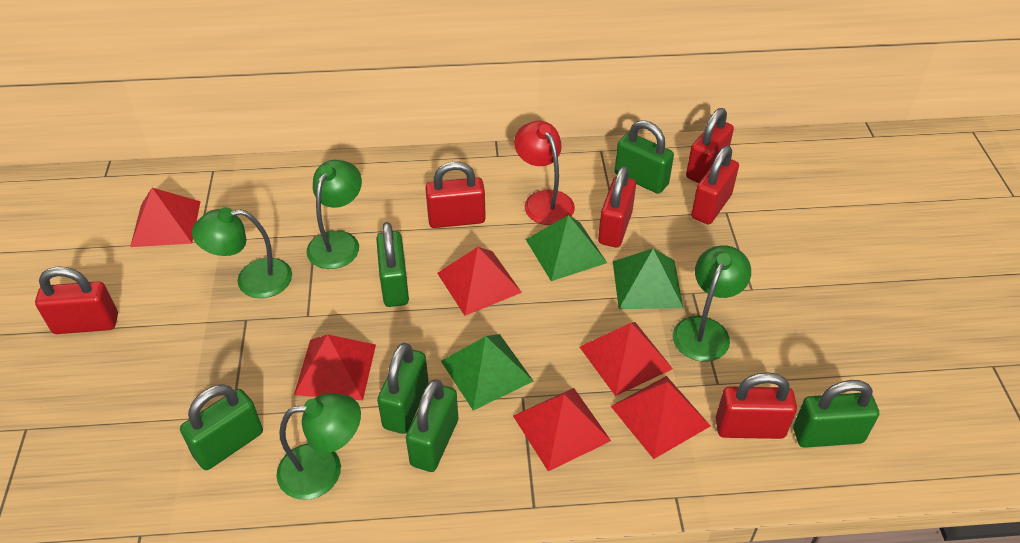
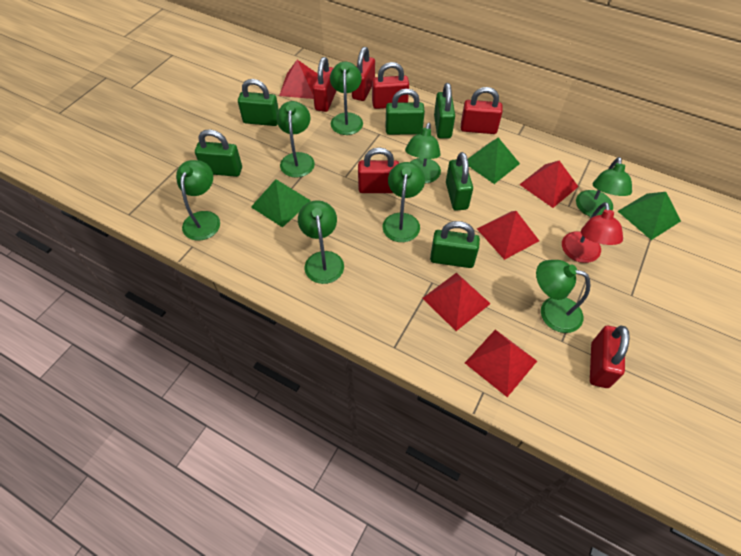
green lamp: [192,207,292,298] [276,393,361,500] [306,160,362,269] [673,245,751,362] = 4 -> [176,160,220,241] [276,101,315,178] [298,200,344,284] [330,62,363,135] [383,162,425,242] [405,123,441,183] [536,260,590,333] [576,157,632,217] = 8
red pyramid: [130,188,201,247] [294,334,376,400] [437,247,522,316] [513,388,611,471] [580,322,673,396] [611,376,710,459] = 6 -> [279,60,318,99] [422,273,491,331] [465,330,537,397] [477,211,539,260] [519,160,579,208] = 5

